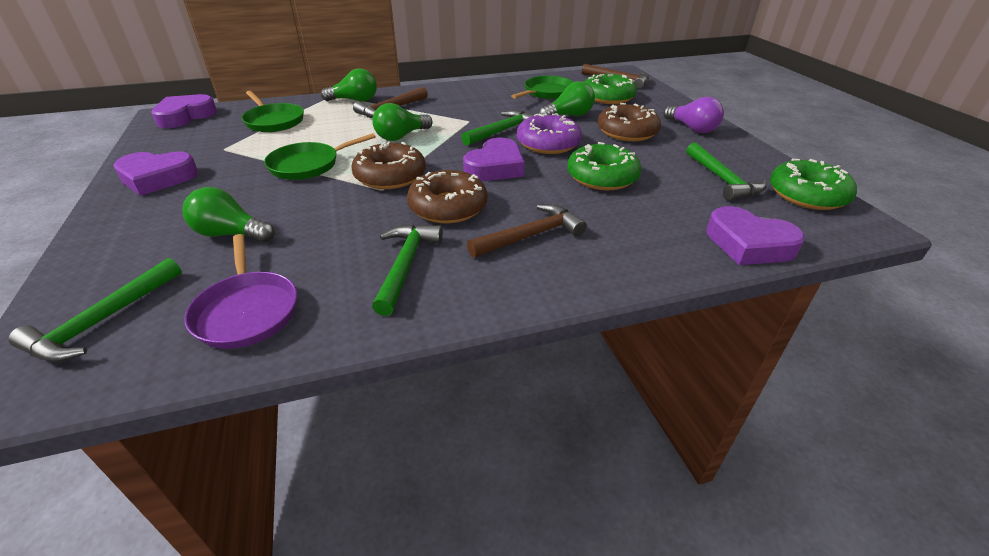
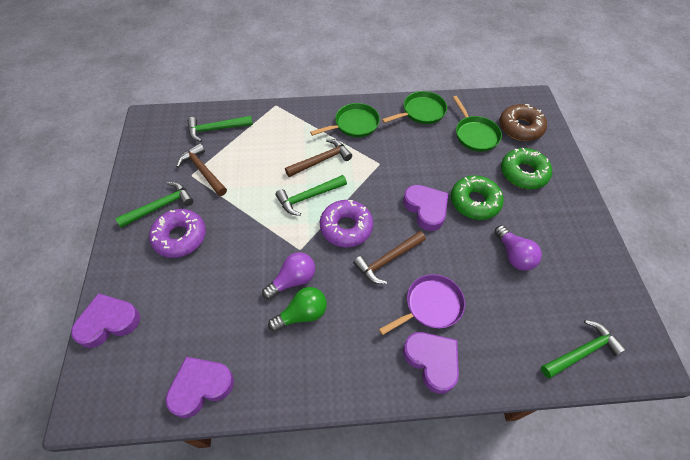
brown donut: [351,142,426,189] [407,170,488,223] [597,103,661,141] = 3 -> [500,104,547,141] = 1
green donut: [567,142,641,190] [585,74,637,104] [770,159,857,210] = 3 -> [451,175,504,220] [501,148,552,189] = 2
green light bulb: [183,187,275,242] [321,68,377,101] [372,103,433,141] [539,81,595,116] = 4 -> [268,287,327,332] = 1
purple donut: [517,113,582,154] = 1 -> [149,209,206,258] [320,200,373,248] = 2
purple light bulb: [663,97,724,133] = 1 -> [262,252,315,300] [494,225,542,271] = 2

